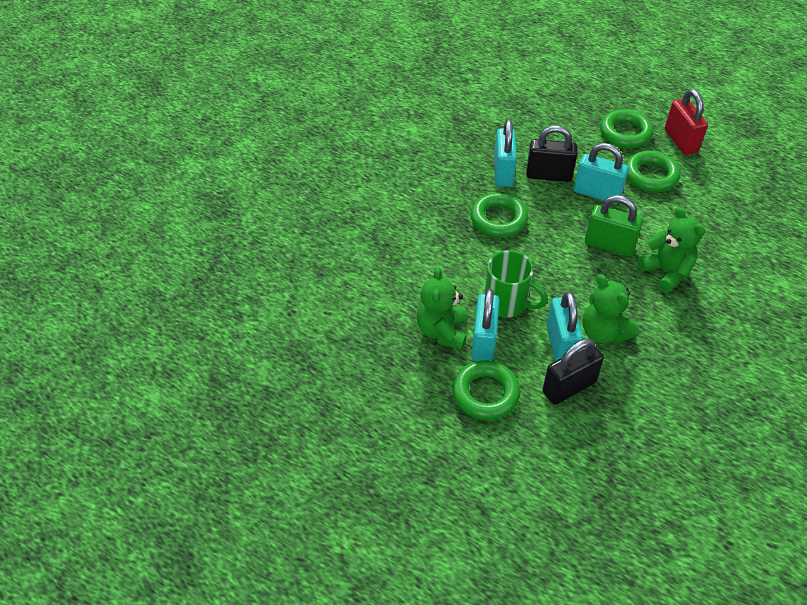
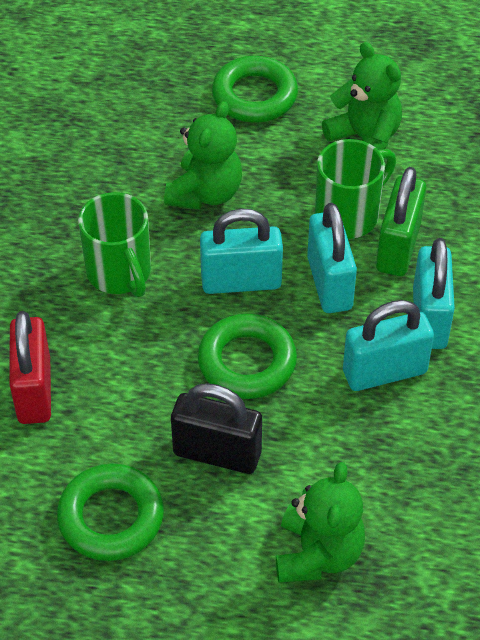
black padlock: [526,125,577,182] [542,339,604,405] = 2 -> [171,383,262,474] = 1
green mug: [485,250,548,317] = 1 -> [78,192,151,297] [315,139,396,239] = 2
green ring: [452,360,520,420] [471,193,528,238] [600,110,653,148] [625,151,681,192] = 4 -> [57,463,164,561] [198,313,297,399] [212,56,298,123] = 3

